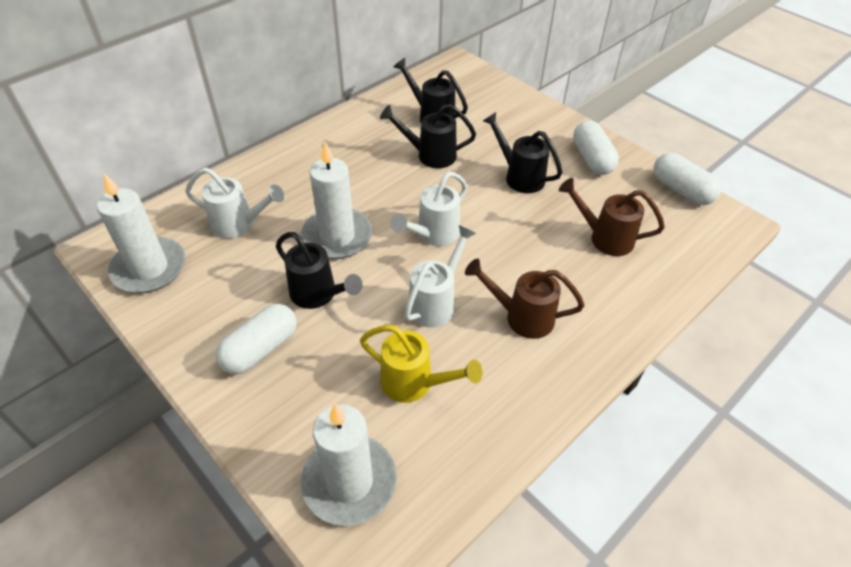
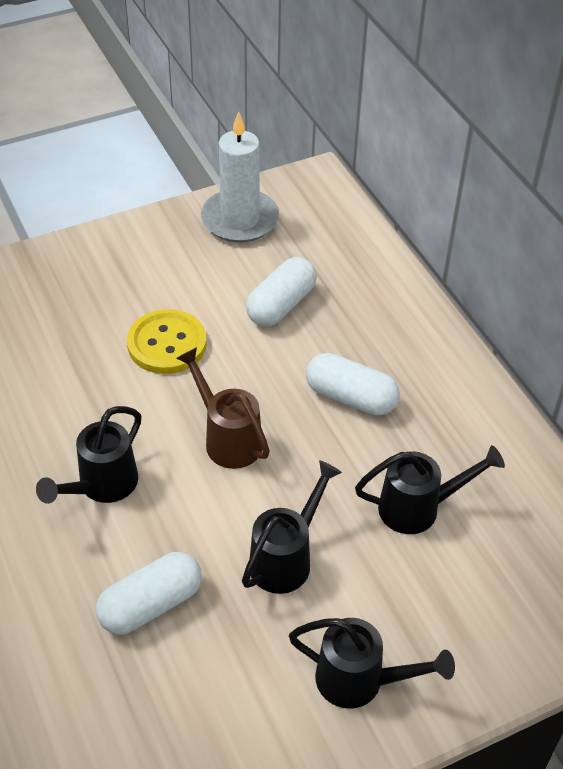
brown watering can: [465,258,584,339] [559,178,665,256] = 2 -> [176,347,270,469] = 1
white candle: [97,173,185,293] [301,142,372,259] [301,403,397,526] = 3 -> [201,111,279,243] = 1
white watering can: [185,168,285,238] [391,172,467,246] [404,225,476,328] = 3 -> none = 0
yellow button: none = 0 -> [127,309,207,374] = 1
yellow watering can: [360,325,483,403] = 1 -> none = 0

